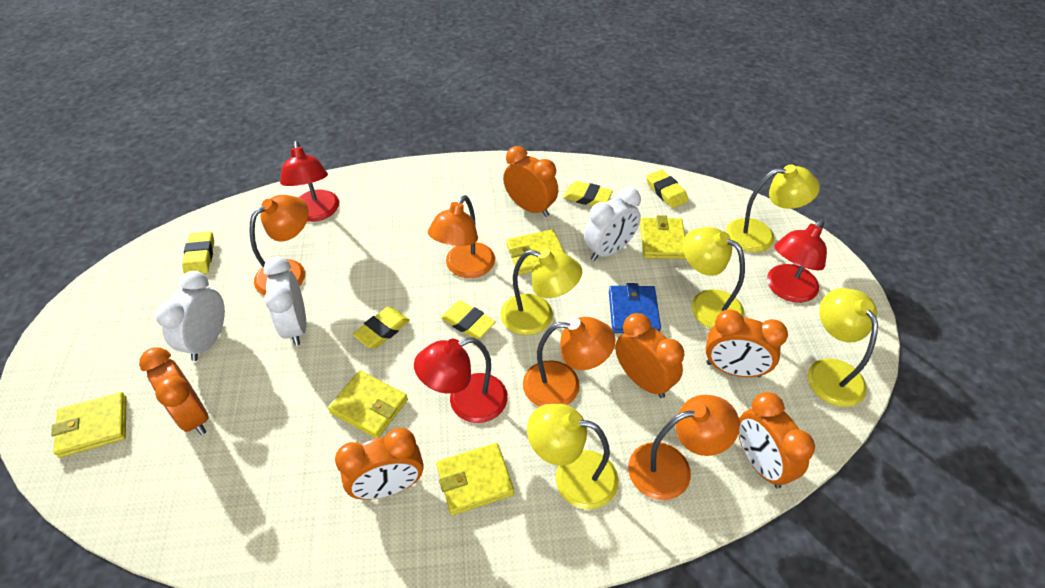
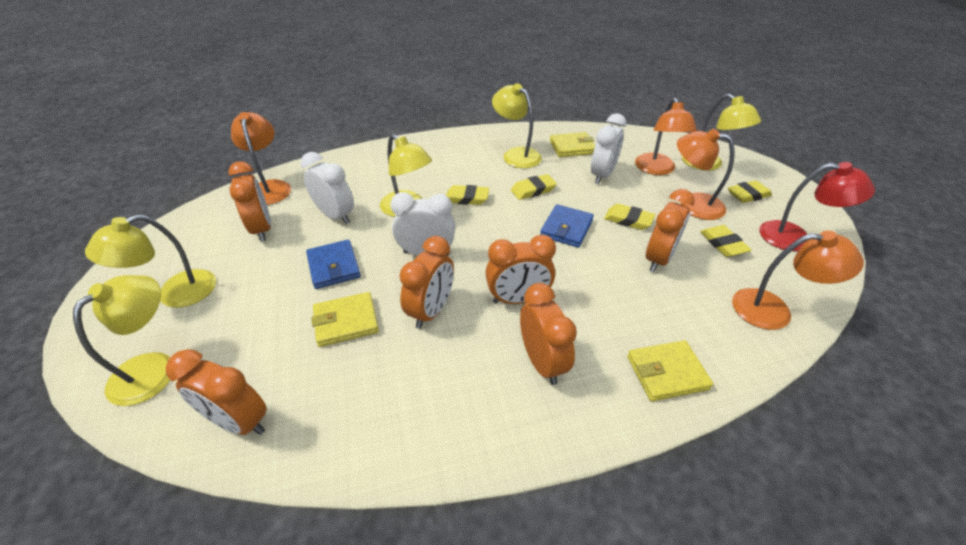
blue wallet: [609,283,661,333] = 1 -> [306,239,361,289] [540,204,594,248] = 2
red lamp: [280,141,339,222] [414,337,508,423] [767,219,827,303] = 3 -> [759,162,875,251] = 1
yellow wallet: [51,392,127,458] [328,370,408,439] [436,443,514,515] [506,229,565,275] [640,215,686,259] = 5 -> [311,292,379,347] [550,132,595,157] [627,340,713,401] = 3

